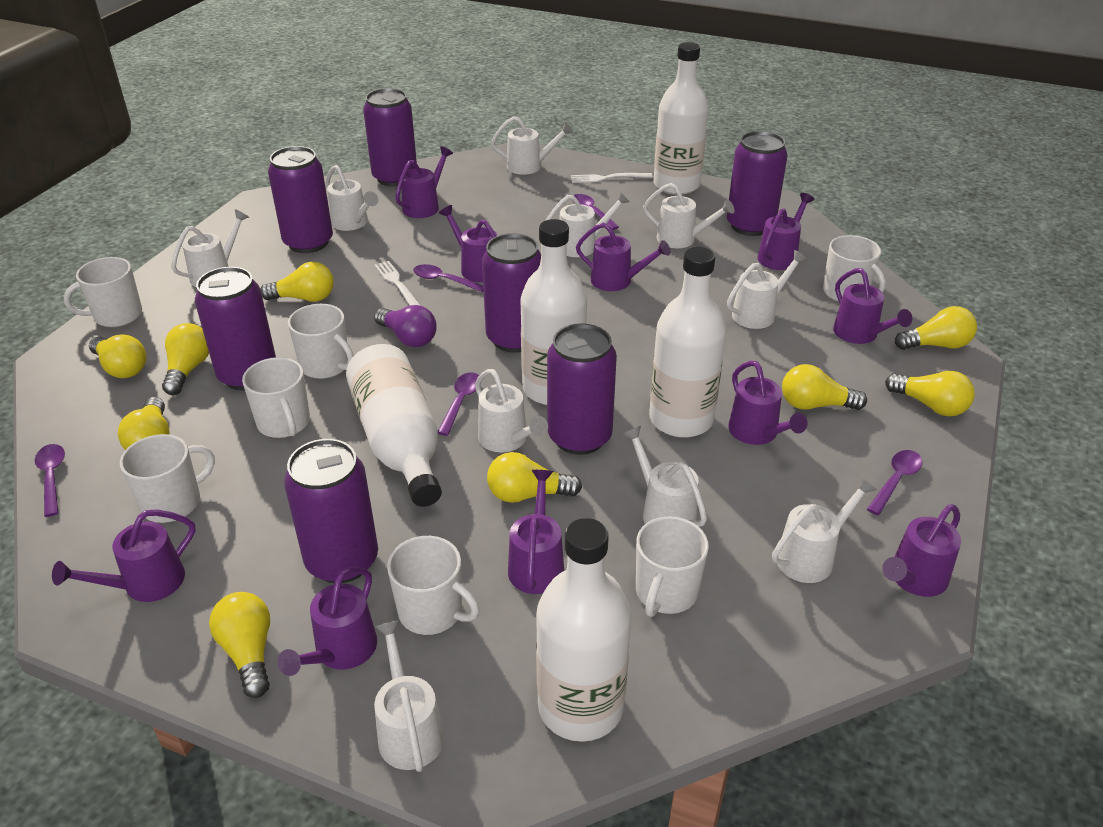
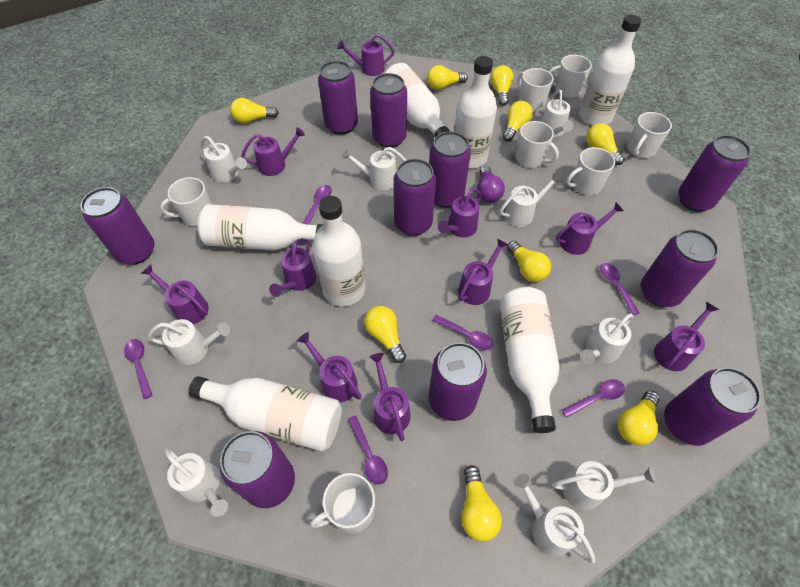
purple can: [195,267,276,390] [268,146,333,253] [284,439,378,583] [363,88,417,187] [482,233,541,353] [547,323,617,455] [727,131,788,236] = 7 -> [80,187,154,265] [220,431,295,508] [318,61,358,135] [370,73,407,148] [393,159,436,236] [429,131,471,208] [429,342,487,421] [641,229,719,307] [664,368,761,446] [678,135,751,212] = 10
purple spoon: [35,444,65,517] [413,264,484,292] [438,372,479,436] [572,194,619,230] [867,450,922,515] = 5 -> [124,339,152,399] [302,185,332,225] [348,415,388,485] [432,315,493,350] [562,379,625,418] [600,263,639,315] = 6
white bottle: [346,344,442,507] [521,219,587,405] [536,518,632,742] [649,247,726,438] [654,42,709,195] = 5 -> [188,376,342,452] [198,204,323,250] [313,196,365,307] [385,63,450,137] [454,56,497,169] [500,287,560,433] [579,15,642,126] = 7
white fork: [374,261,421,306] [571,173,652,183] = 2 -> none = 0
white watering can: [171,209,249,287] [325,165,378,231] [374,620,445,772] [475,369,548,452] [491,116,573,175] [545,192,630,257] [623,426,707,527] [643,183,734,248] [727,250,807,329] [772,476,877,583] = 10 -> [148,319,230,365] [164,448,228,517] [200,136,247,182] [341,147,406,190] [500,173,561,227] [514,474,595,563] [541,90,573,137] [552,461,657,510] [580,314,633,364] = 9

